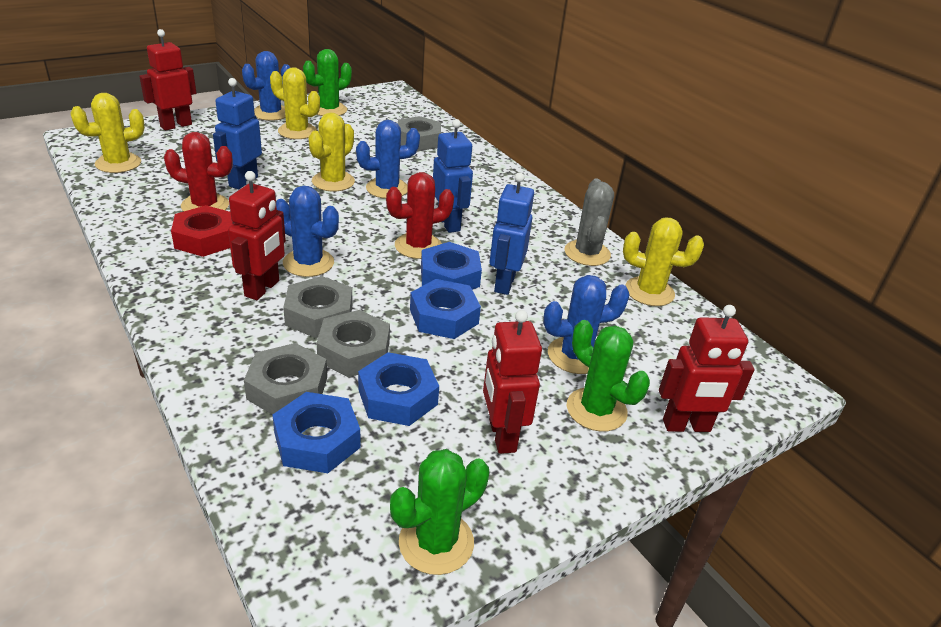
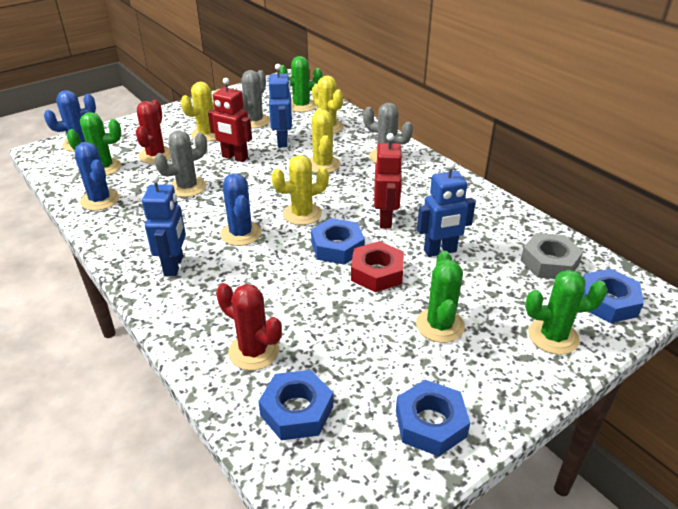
blue cactus: [242,51,290,121] [276,185,339,277] [356,120,420,199] [543,275,630,374] = 4 -> [44,90,96,152] [75,142,119,211] [220,173,262,246] = 3
green cactus: [303,49,352,116] [390,449,489,575] [567,320,650,432] = 3 -> [67,112,122,176] [279,56,322,112] [416,251,465,343] [525,270,608,355] = 4
grey cactus: [564,178,614,266] = 1 -> [154,130,207,197] [241,70,270,128] [363,103,413,163] = 3
grey nut: [244,343,327,415] [283,276,352,338] [317,310,390,377] [398,116,441,151] = 4 -> [521,233,583,279] = 1
red robot: [139,29,196,130] [228,171,286,300] [483,310,542,454] [659,305,755,432] = 4 -> [208,78,252,162] [374,133,403,229] = 2

